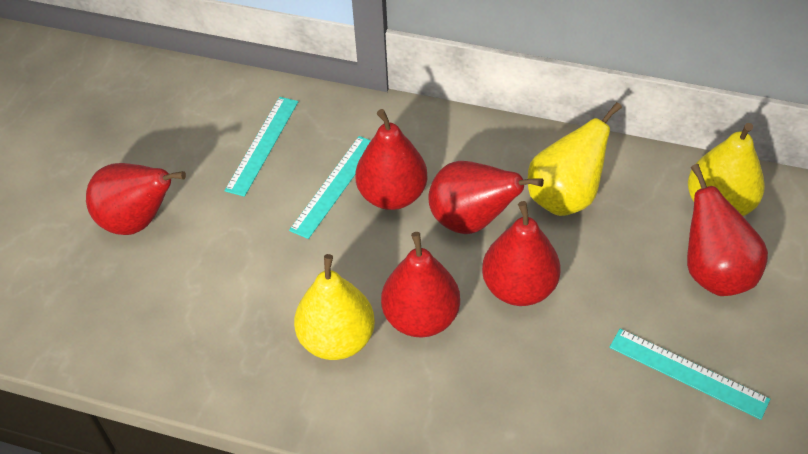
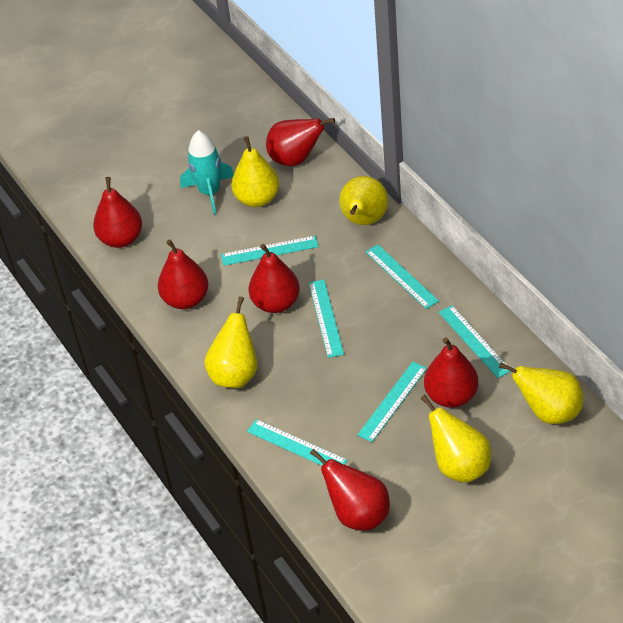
turquoise rocket: none = 0 -> [180,130,234,215] = 1
turquoise ruler: [224,97,298,197] [289,136,371,239] [609,329,770,420] = 3 -> [221,236,319,266] [247,419,348,466] [309,279,344,358] [358,362,427,442] [366,244,439,309] [439,305,511,378] = 6
yellow pear: [294,254,375,360] [528,102,622,216] [688,123,765,216] = 3 -> [204,296,258,388] [231,136,279,207] [339,176,388,225] [421,395,491,483] [499,363,583,424] = 5

